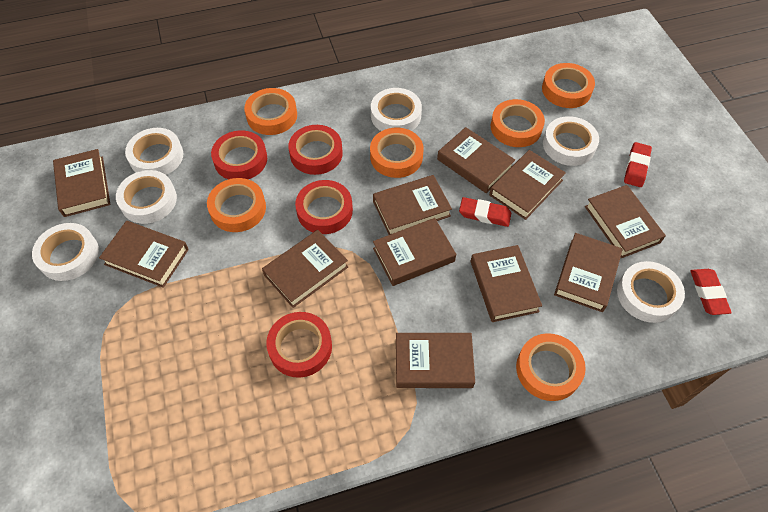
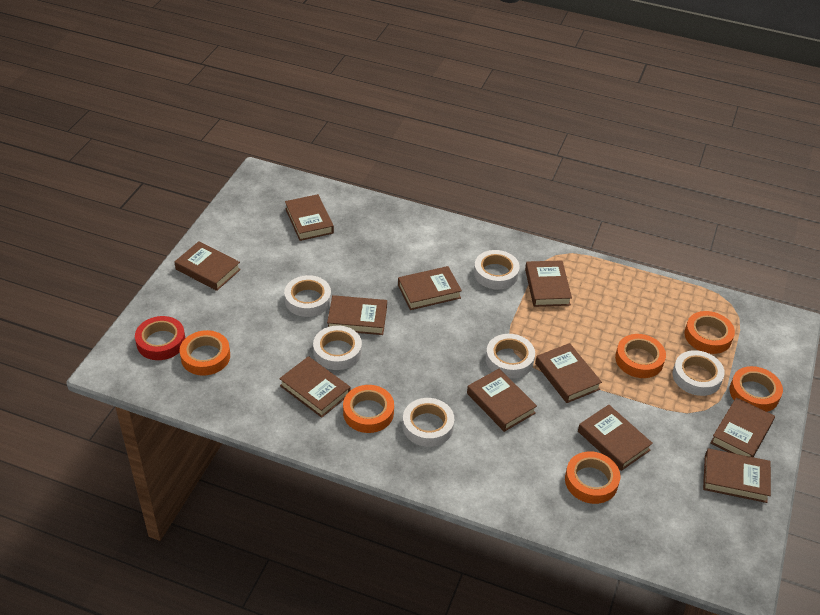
red eraser: [459,197,511,227] [624,142,652,187] [690,269,732,315] = 3 -> none = 0
red tape: [211,130,267,179] [266,312,332,378] [288,125,343,175] [295,180,353,234] = 4 -> [135,316,185,360] = 1

